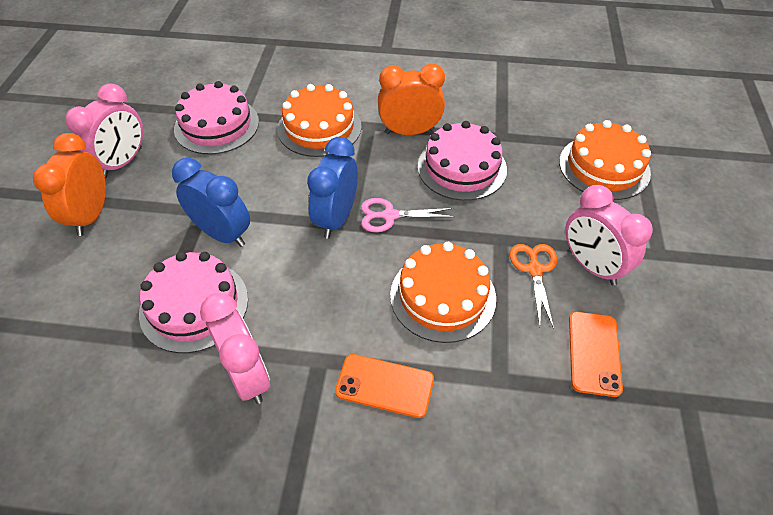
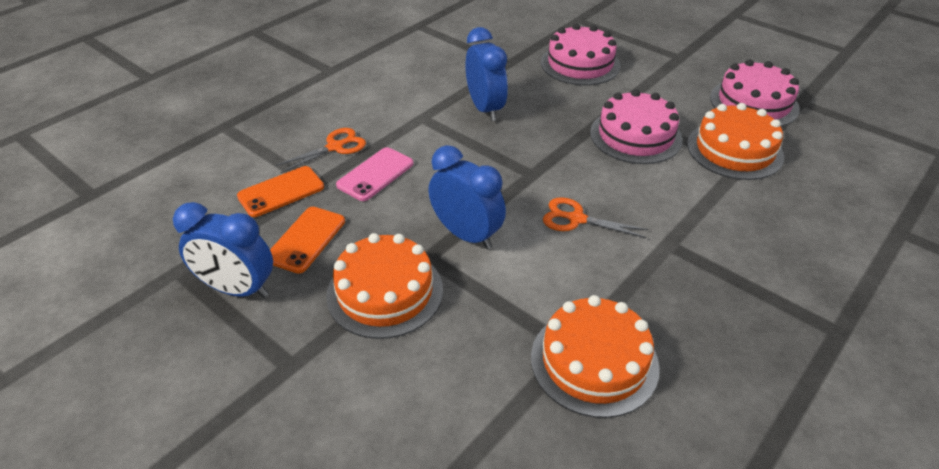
blue clock: [172,158,250,247] [307,137,358,239] = 2 -> [173,202,273,298] [428,145,506,249] [465,27,508,121] = 3
orange clock: [33,133,106,236] [378,63,445,135] = 2 -> none = 0
orange scissors: [510,244,557,329] = 1 -> [275,128,366,173] [543,197,648,238] = 2
pink clock: [65,83,143,178] [200,293,270,404] [565,185,653,286] = 3 -> none = 0
pink phone: none = 0 -> [336,147,413,201] = 1
pink scissors: [361,198,455,233] = 1 -> none = 0

